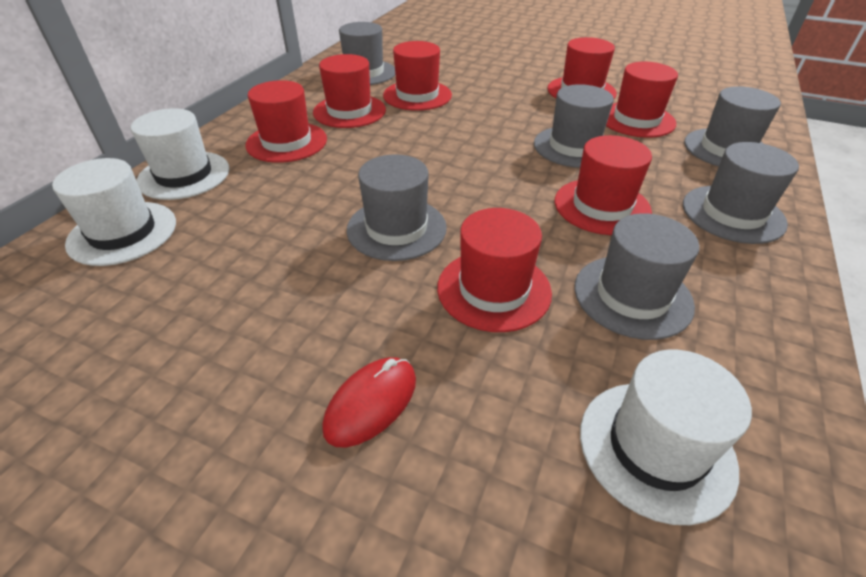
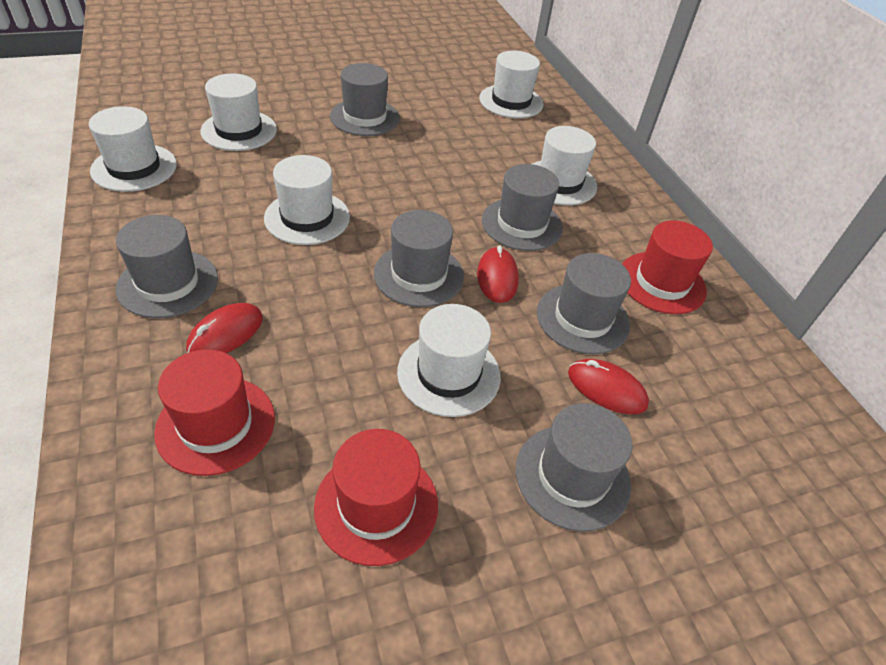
red hat: [245,80,327,163] [313,54,386,128] [383,41,452,111] [437,208,552,332] [547,37,617,99] [555,135,652,235] [606,62,678,138] = 7 -> [154,349,275,476] [314,429,438,566] [622,221,713,314] = 3
red mouse: [322,357,416,447] = 1 -> [186,303,263,353] [477,246,519,303] [568,359,649,414] = 3
white hat: [52,158,176,266] [131,108,229,200] [580,349,752,525] = 3 -> [89,106,177,192] [201,73,277,151] [264,155,350,245] [397,304,501,417] [479,51,544,118] [532,126,597,205] = 6

